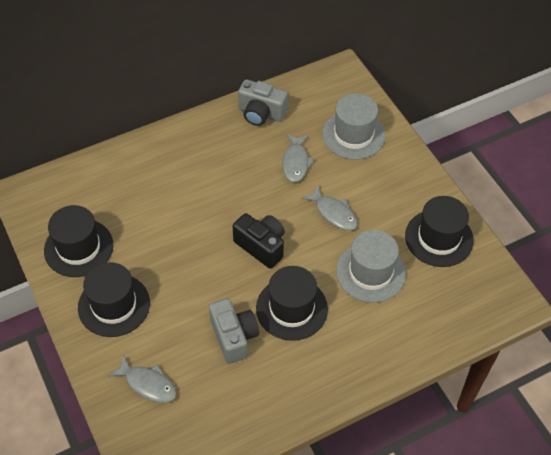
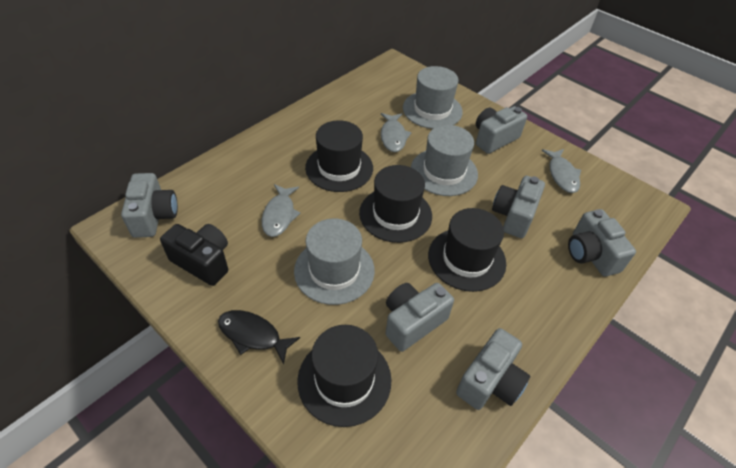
black fish: none = 0 -> [218,310,300,364] = 1
grey camera: [209,298,259,364] [238,79,288,126] = 2 -> [121,173,178,238] [386,283,454,352] [456,328,530,410] [476,106,527,154] [492,176,545,238] [568,209,636,277] = 6
grey hat: [322,93,386,160] [336,230,406,303] = 2 -> [294,219,375,305] [403,66,463,129] [411,125,478,196] = 3

